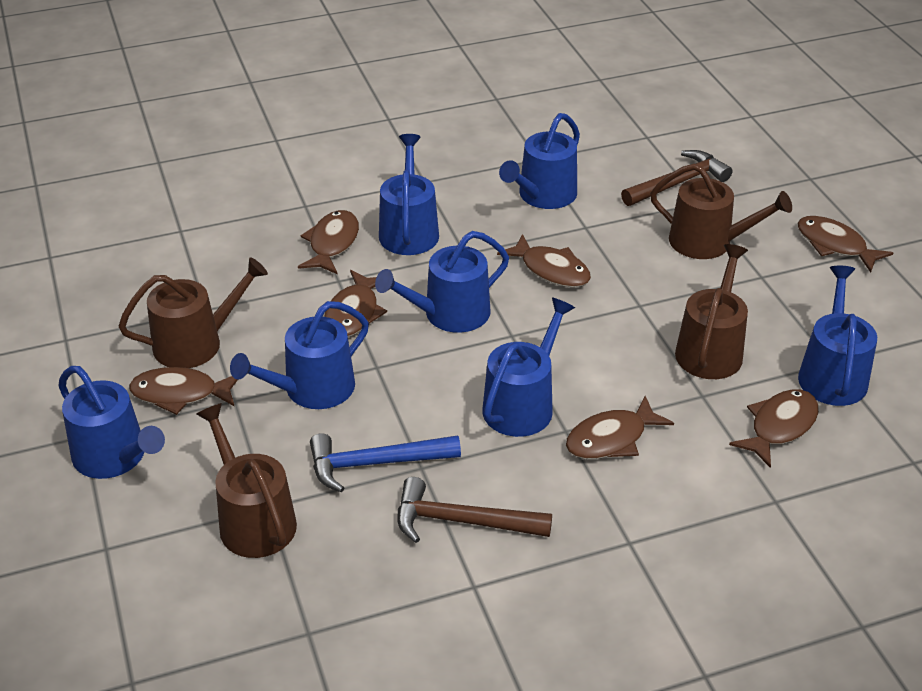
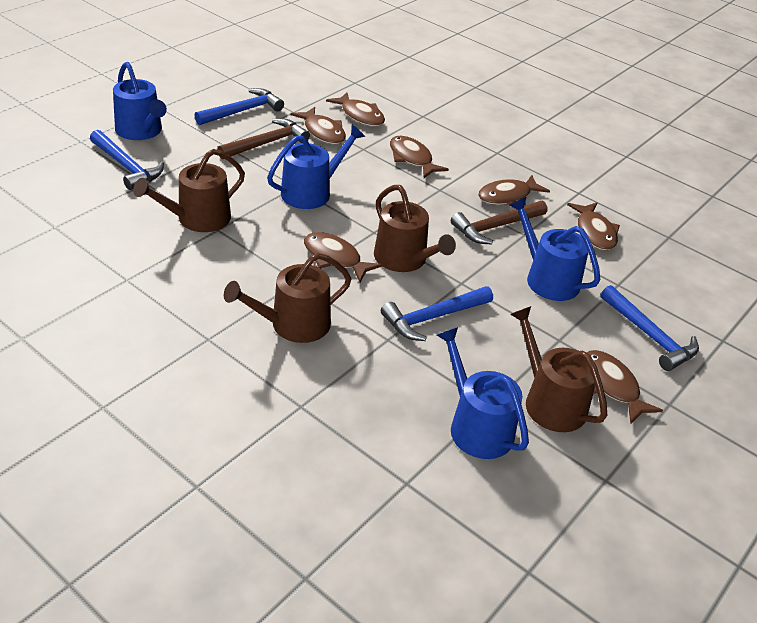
blue hammer: [310,433,461,492] = 1 -> [90,130,164,190] [194,88,284,125] [381,286,493,341] [601,285,699,371] = 4
blue watering can: [58,366,165,479] [230,301,369,409] [375,231,509,333] [379,134,439,255] [482,298,575,437] [499,113,580,209] [798,266,877,406] = 7 -> [113,62,167,140] [267,125,365,209] [437,327,529,459] [509,197,600,301] = 4

